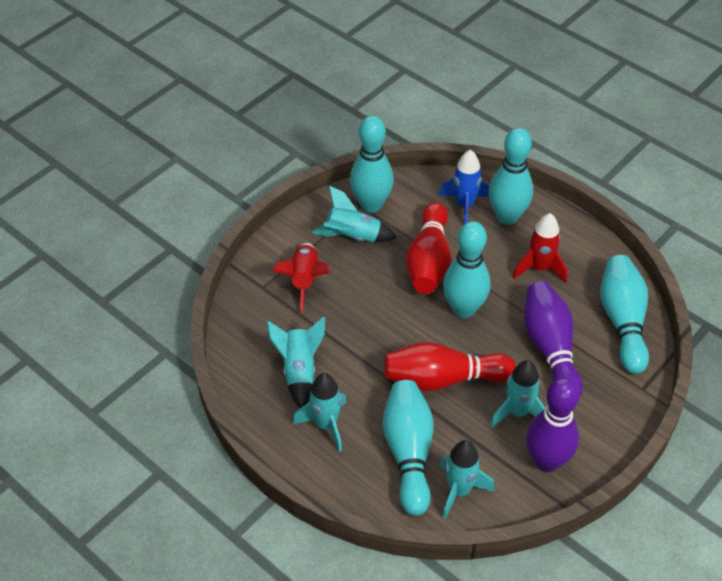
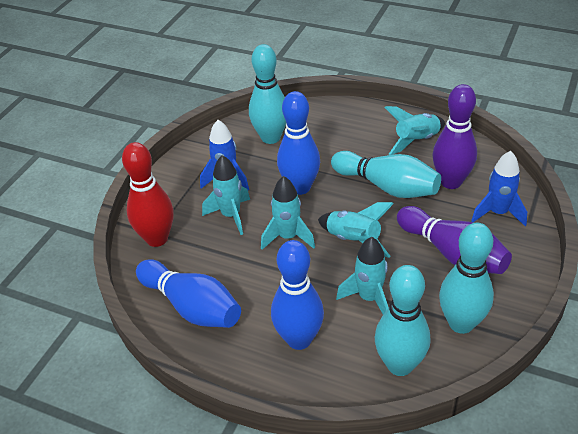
blue bowling pin: none = 0 -> [136,259,241,328] [271,240,324,350] [277,91,320,195] = 3
blue rocket: [439,150,489,224] = 1 -> [200,120,249,190] [471,151,527,226] = 2
red bowling pin: [384,342,516,391] [406,202,451,294] = 2 -> [122,142,174,247] = 1
red rocket: [273,243,329,312] [513,213,567,283] = 2 -> none = 0
turquoise bowling pin: [350,116,394,213] [383,380,434,516] [443,221,491,318] [489,128,533,225] [600,255,649,374] = 5 -> [249,44,286,144] [331,151,441,198] [375,265,430,376] [439,223,494,334] = 4

